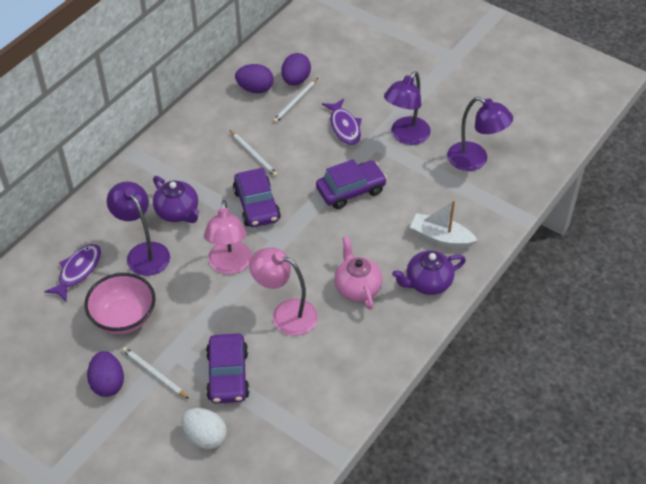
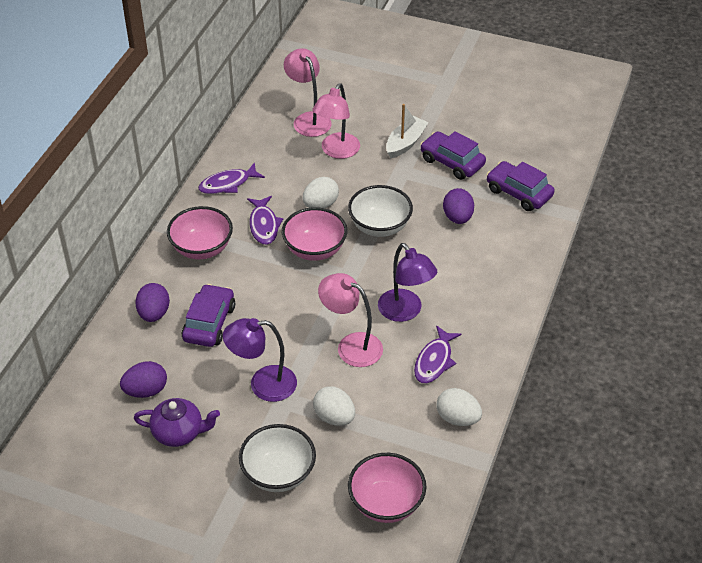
pink bowl: [84,273,156,334] = 1 -> [167,206,233,259] [282,207,347,261] [348,453,427,523] = 3
pink lamp: [204,200,252,274] [249,247,318,336] = 2 -> [284,48,332,137] [312,83,360,159] [318,273,383,367] = 3
pink teapot: [334,237,382,310] = 1 -> none = 0
purple fish: [44,244,101,302] [322,98,362,145] = 2 -> [198,162,265,194] [247,196,283,245] [414,325,462,384] = 3
purple lamp: [107,182,170,276] [384,71,431,145] [447,97,513,171] = 3 -> [223,318,297,402] [378,243,437,322] = 2
purple teapot: [153,176,199,223] [392,250,466,295] = 2 -> [134,398,220,447] = 1
white bowl: none = 0 -> [239,424,316,492] [348,185,413,237] = 2
white egg: [181,408,227,449] = 1 -> [303,177,339,208] [313,386,355,426] [436,388,482,426] = 3
white pencil: [122,347,189,399] [230,131,278,177] [273,78,318,123] = 3 -> none = 0

